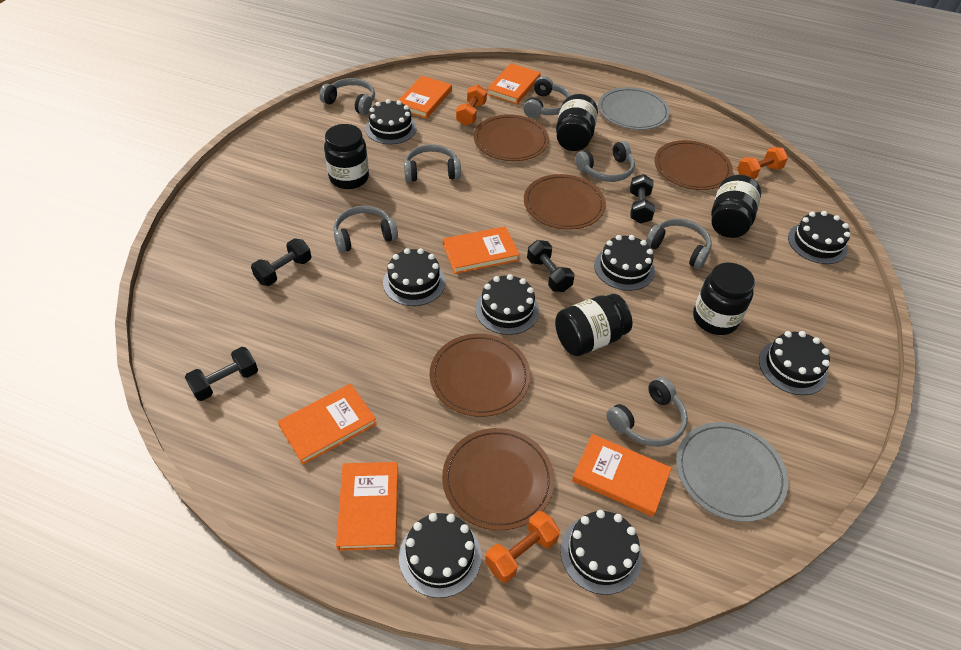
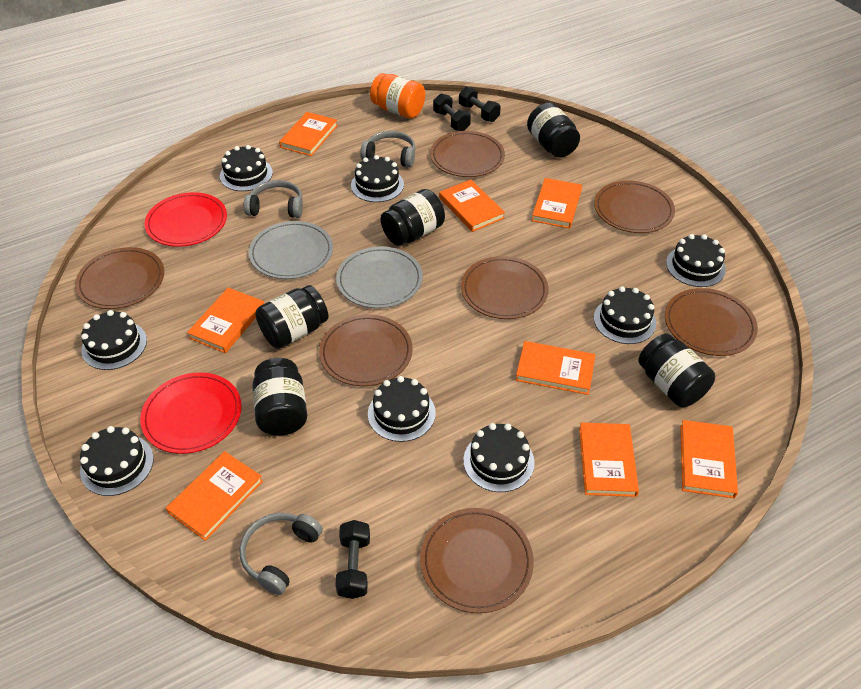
black dumbbell: [185,347,258,401] [251,238,311,286] [527,240,575,292] [630,174,655,224] = 4 -> [335,520,370,599] [433,93,471,131] [459,87,501,122] = 3
brown plate: [430,334,531,417] [442,428,554,530] [474,114,549,161] [524,174,606,230] [655,140,733,190] = 5 -> [75,247,164,309] [319,314,413,386] [420,508,534,613] [430,131,505,177] [461,256,549,319] [594,181,675,233] [665,288,758,356] = 7
grey headphones: [319,78,375,115] [334,206,398,253] [404,144,461,182] [523,76,571,118] [575,141,635,182] [606,377,688,447] [646,218,711,269] = 7 -> [239,513,323,595] [244,180,303,218] [360,131,416,167] = 3
orange book: [278,384,377,465] [336,462,398,551] [399,76,452,119] [443,226,520,274] [487,63,541,104] [572,434,672,517] = 6 -> [166,451,263,541] [187,288,264,353] [279,112,338,156] [439,180,505,232] [516,341,596,395] [532,178,582,229] [579,423,639,497] [680,420,738,498] = 8
orange dumbbell: [456,85,487,126] [485,511,560,583] [737,147,788,179] = 3 -> none = 0
orange jar: none = 0 -> [370,73,425,119] = 1
red plate: none = 0 -> [140,372,242,454] [144,192,227,247] = 2

